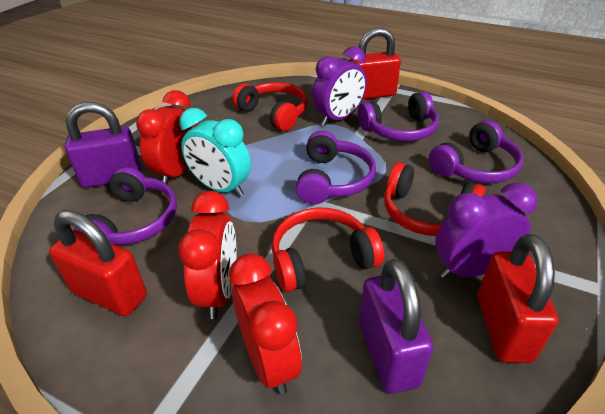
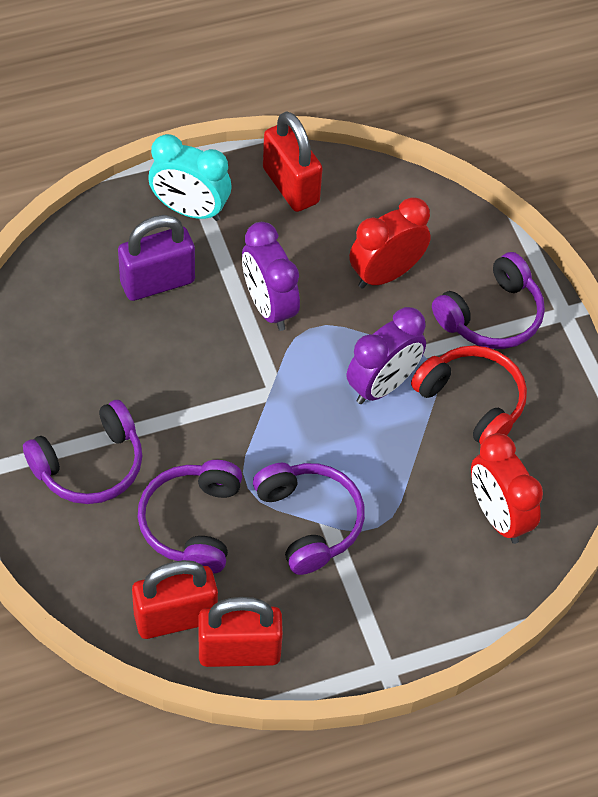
purple padlock: [65,102,141,188] [360,259,433,394] = 2 -> [118,215,195,301] = 1
red clock: [136,90,198,184] [178,191,237,319] [229,253,302,395] = 3 -> [349,197,431,289] [471,433,543,544] = 2
red headphones: [232,82,308,131] [272,208,384,292] [384,162,486,236] = 3 -> [411,346,527,444] = 1

